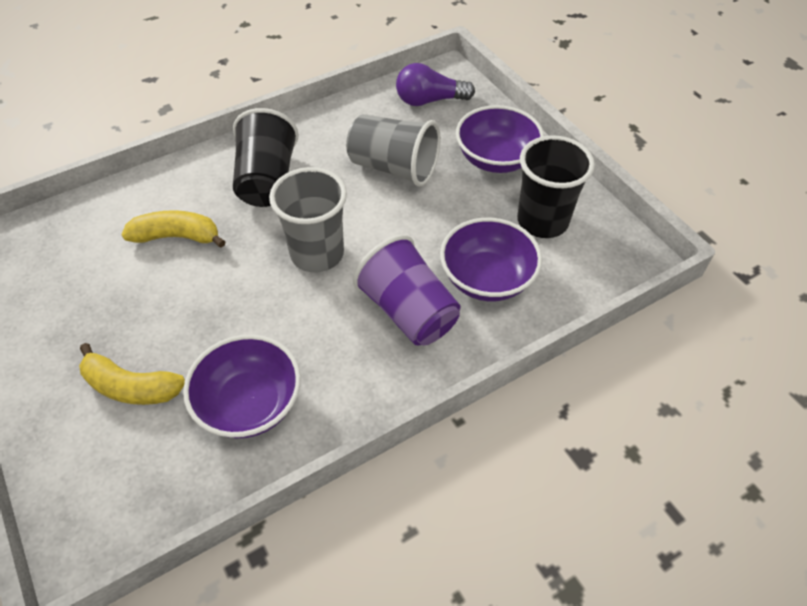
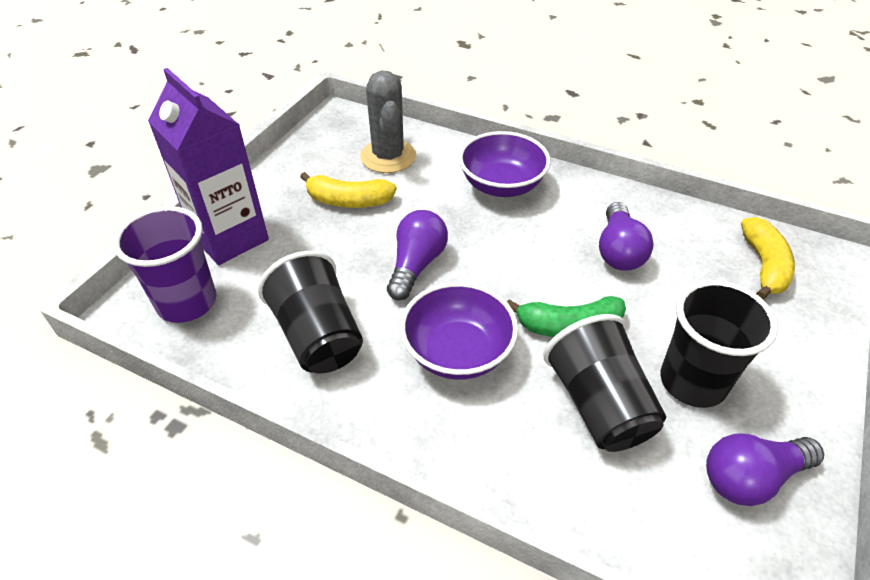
black cup: [233,108,299,207] [517,135,595,238] = 2 -> [258,251,363,373] [543,314,666,452] [660,280,778,408] = 3
green banana: none = 0 -> [507,296,626,337] = 1
grey cactus: none = 0 -> [360,70,416,173] = 1
grey cup: [269,167,347,273] [346,114,441,187] = 2 -> none = 0
purple bowl: [183,334,301,438] [440,218,542,301] [456,105,544,173] = 3 -> [400,282,518,380] [459,131,551,197] = 2
purple carton: none = 0 -> [148,68,269,265] = 1
purple light bulb: [396,63,475,106] = 1 -> [387,210,448,300] [599,202,654,271] [706,433,824,506] = 3

